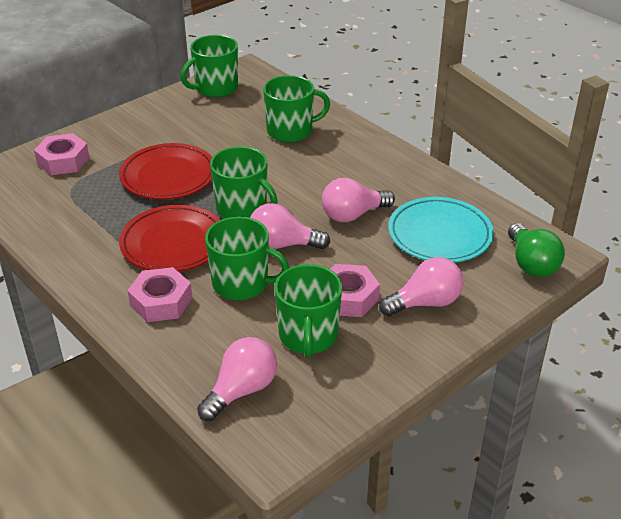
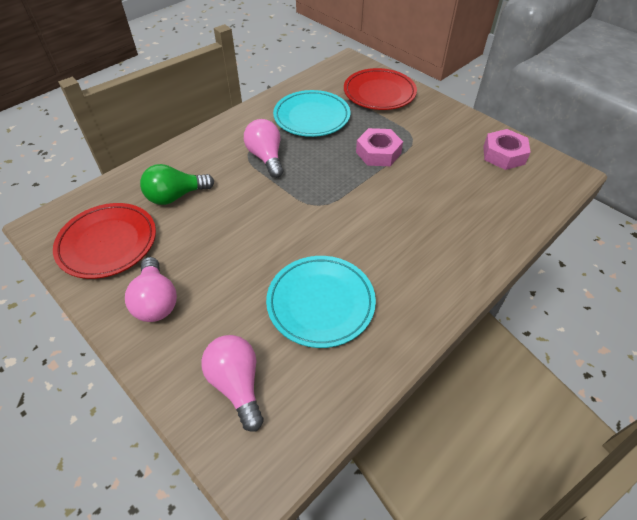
green mug: [181,35,238,98] [205,217,289,300] [210,146,278,218] [263,75,330,143] [274,264,342,358] = 5 -> none = 0
pink light bulb: [197,337,277,421] [250,203,330,249] [322,178,395,222] [379,257,464,316] = 4 -> [125,257,177,322] [202,335,263,432] [244,119,283,178] = 3
pink nut: [34,133,90,175] [127,267,192,322] [330,264,380,317] = 3 -> [356,128,403,166] [483,129,531,170] = 2
turquoise plate: [388,197,494,263] = 1 -> [266,256,376,348] [273,90,350,137] = 2

